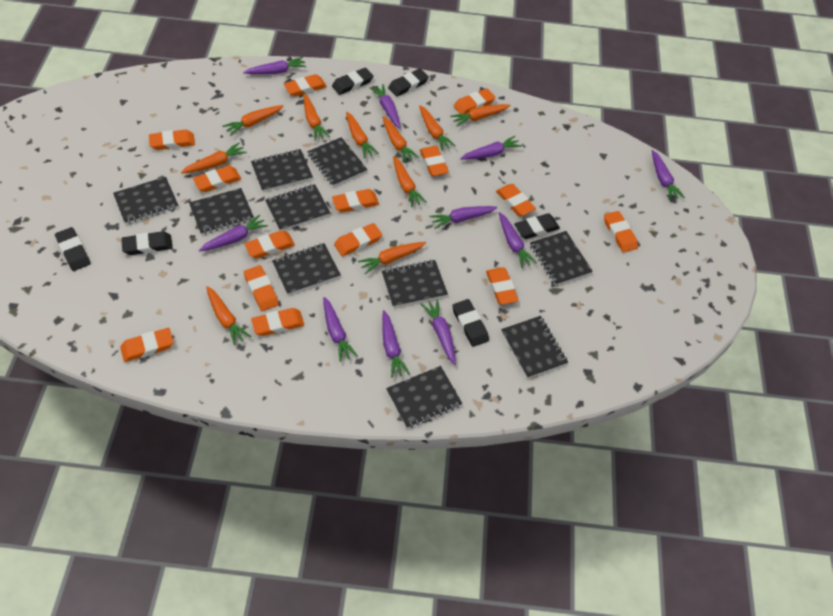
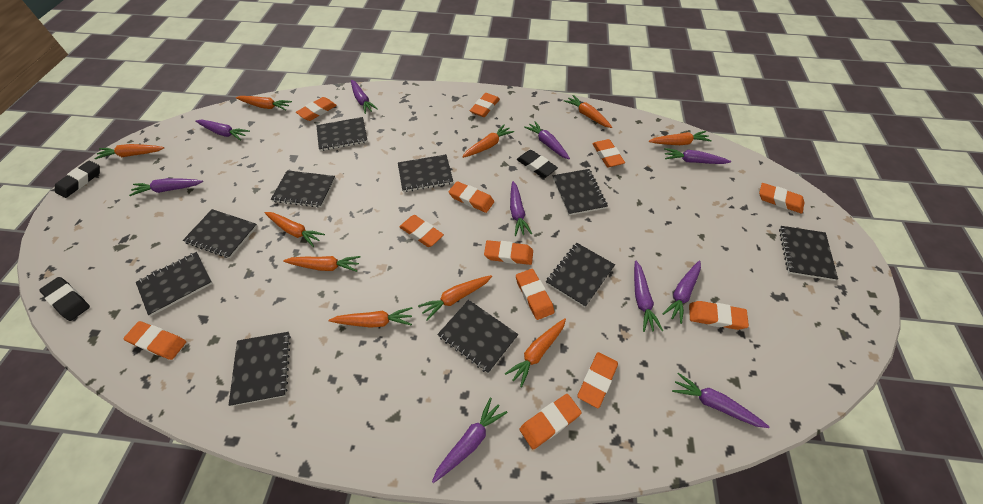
black eraser: [55,227,91,271] [121,231,172,255] [332,68,373,95] [388,69,429,97] [452,299,489,347] [514,213,560,239] = 6 -> [39,277,90,321] [55,160,100,198] [517,150,558,178] = 3
orange eraser: [120,328,174,362] [149,129,195,150] [193,166,241,192] [244,230,295,259] [244,265,279,311] [251,308,304,336] [284,74,327,97] [332,189,379,213] [334,223,382,256] [420,146,449,176] [454,88,495,114] [486,267,519,305] [496,184,536,216] [604,211,638,253] = 14 -> [123,321,186,360] [296,97,337,121] [400,215,444,247] [449,181,494,213] [470,93,500,117] [484,240,533,265] [516,269,554,320] [520,394,582,449] [578,352,618,408] [593,139,625,167] [689,301,749,330] [759,183,804,214] = 12

